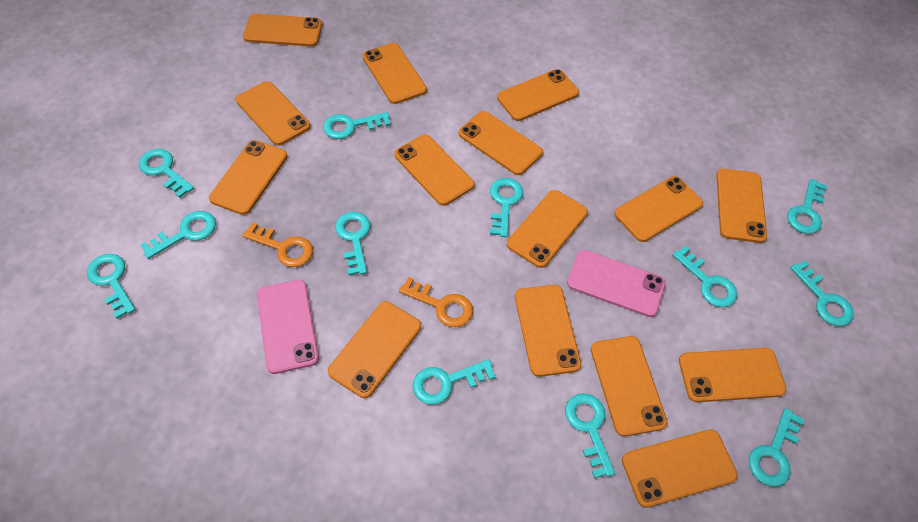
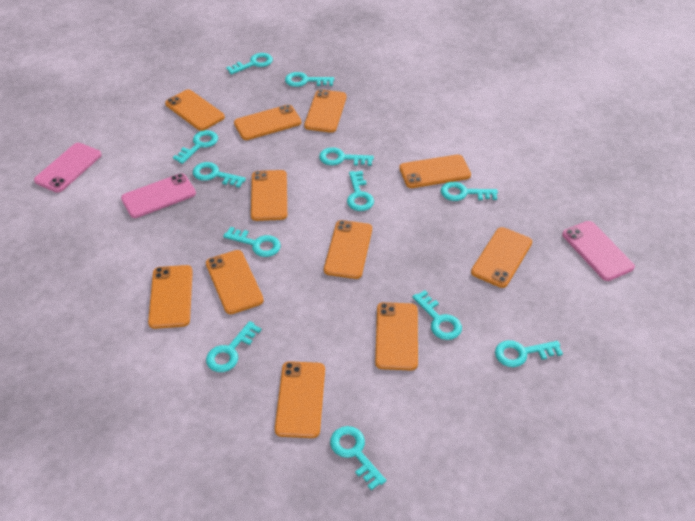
orange key: [242,222,313,267] [399,277,473,327] = 2 -> none = 0
orange phone: [209,140,288,215] [236,81,311,146] [243,14,322,47] [328,301,421,398] [362,43,427,104] [394,134,475,206] [459,111,543,175] [497,69,579,121] [507,190,588,268] [515,285,581,377] [591,336,668,437] [614,176,703,242] [622,429,738,508] [679,348,786,402] [716,169,767,243] = 15 -> [148,265,193,329] [165,89,225,131] [206,250,264,314] [234,104,301,140] [251,170,287,221] [275,361,325,438] [304,89,347,133] [324,220,372,279] [375,302,418,371] [399,154,471,188] [471,227,532,288] = 11
pink phone: [257,280,319,374] [567,250,666,317] = 2 -> [34,143,102,193] [121,173,196,218] [562,221,635,281] = 3

